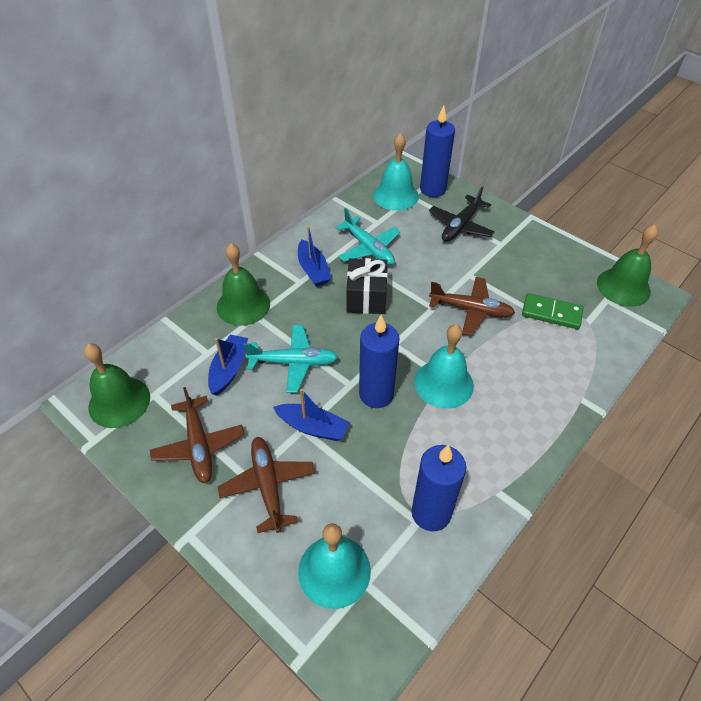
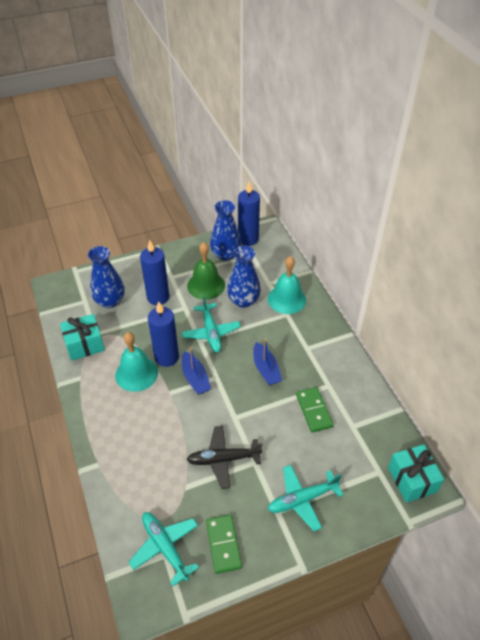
black gift: [346,258,388,314] = 1 -> none = 0
blue boat: [208,335,248,396] [273,389,350,441] [298,226,331,287] = 3 -> [182,348,211,395] [253,338,282,385] = 2
blue vase: none = 0 -> [88,246,124,308] [210,200,241,261] [227,246,261,308] = 3
brown plane: [150,387,245,484] [218,437,315,533] [429,277,515,335] = 3 -> none = 0
green bell: [84,343,150,428] [217,243,270,326] [597,225,658,307] = 3 -> [187,242,225,300] = 1
green domino: [522,293,584,329] = 1 -> [206,515,242,574] [296,387,334,433] = 2
turquoise bell: [298,523,371,609] [373,133,419,211] [414,324,474,409] = 3 -> [115,332,158,392] [268,256,306,314] = 2
turquoise gift: none = 0 -> [60,314,105,361] [388,444,444,503] = 2
turquoise plane: [243,325,338,393] [335,208,401,265] = 2 -> [129,512,199,586] [182,295,241,353] [268,465,344,531] = 3

